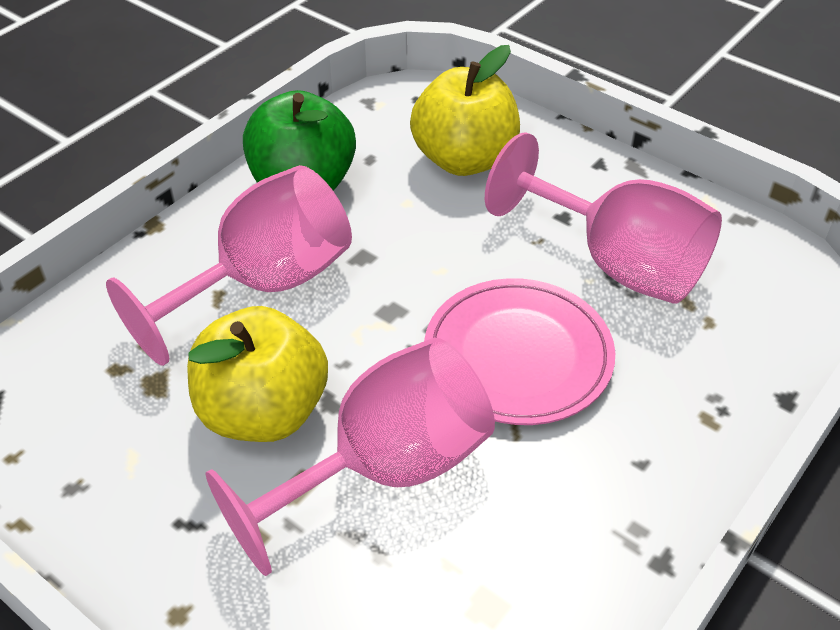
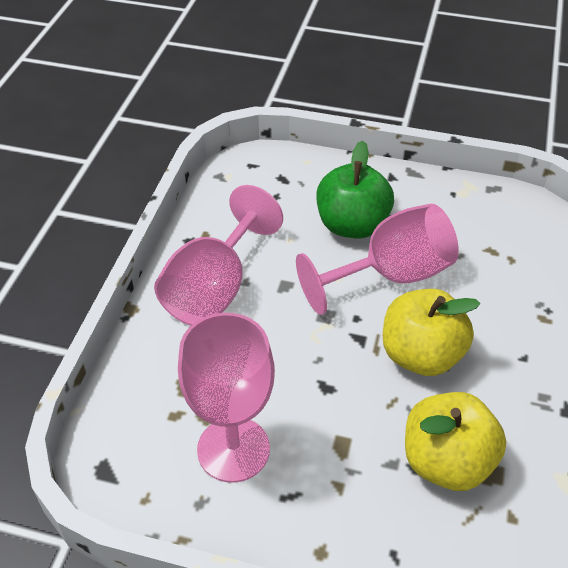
pink plate: [424,278,615,425] = 1 -> none = 0

